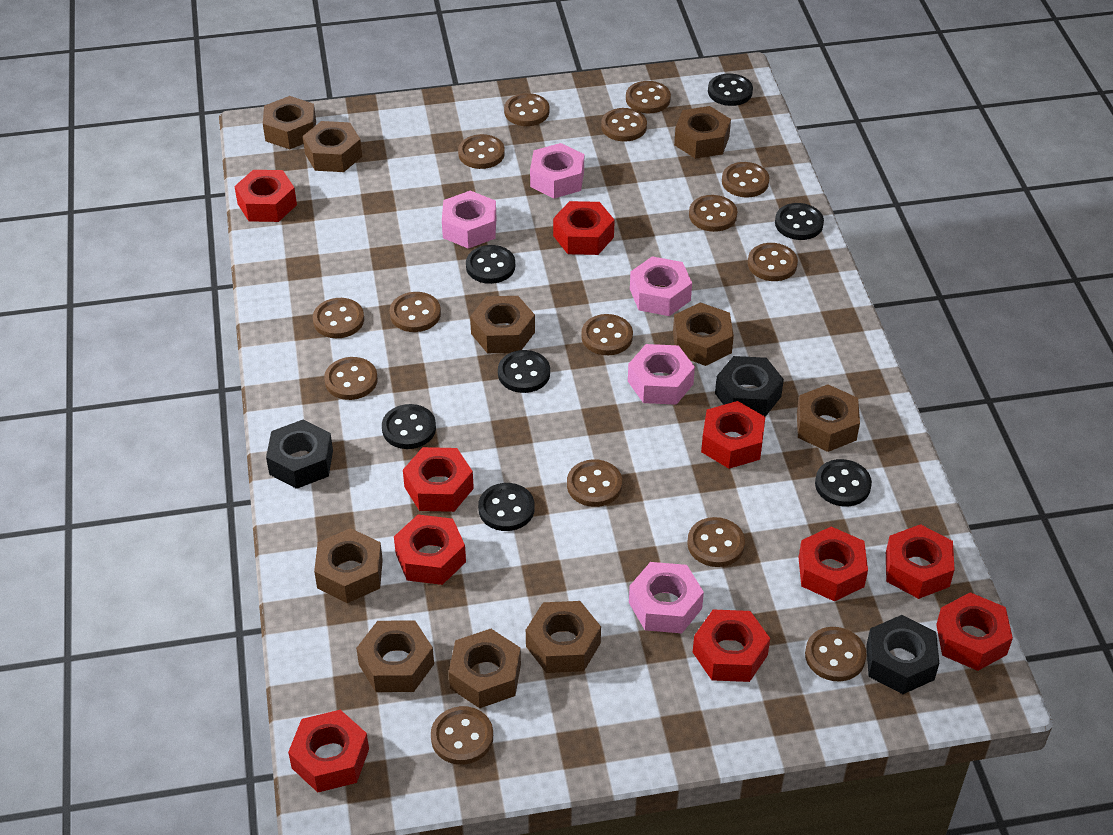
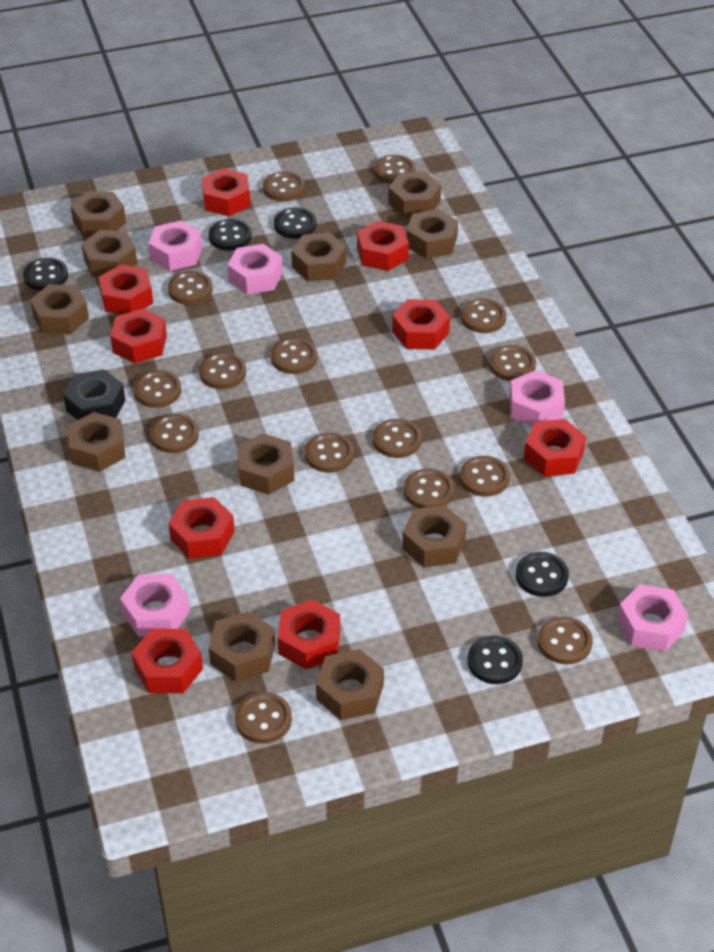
black button: [382,404,436,449] [466,245,515,284] [478,483,534,531] [498,350,550,393] [708,73,753,106] [775,203,824,240] [815,459,872,506] = 7 -> [23,258,68,291] [208,219,252,251] [274,207,316,239] [467,635,523,684] [516,552,569,597] = 5
black nut: [266,419,333,489] [715,356,784,417] [866,615,939,694] = 3 -> [63,369,125,420] = 1
brown nut: [263,96,316,149] [303,121,362,172] [314,528,383,603] [356,620,434,692] [449,629,521,708] [470,296,535,353] [526,601,601,673] [673,302,734,366] [674,106,731,159] [797,384,860,452] = 10 -> [30,284,89,334] [68,412,125,472] [71,192,126,237] [81,230,137,277] [209,611,275,682] [237,433,294,494] [291,233,346,281] [316,649,384,720] [388,172,441,217] [402,505,467,568] [406,209,458,259] = 11
red nut: [234,170,297,222] [288,710,369,792] [394,515,466,585] [403,447,474,512] [553,201,615,255] [693,610,770,682] [701,401,765,469] [798,527,868,602] [886,524,955,599] [936,592,1013,671] = 10 -> [99,264,153,315] [110,309,167,364] [131,628,203,693] [169,497,235,559] [202,168,250,216] [278,599,340,670] [357,221,409,271] [392,299,450,350] [524,419,586,477] = 9

